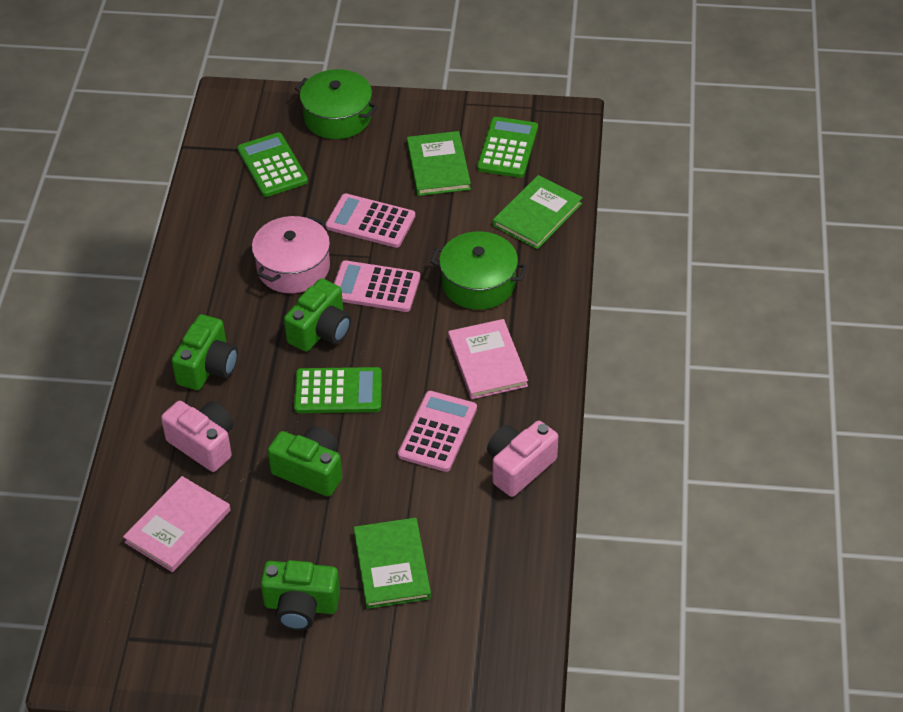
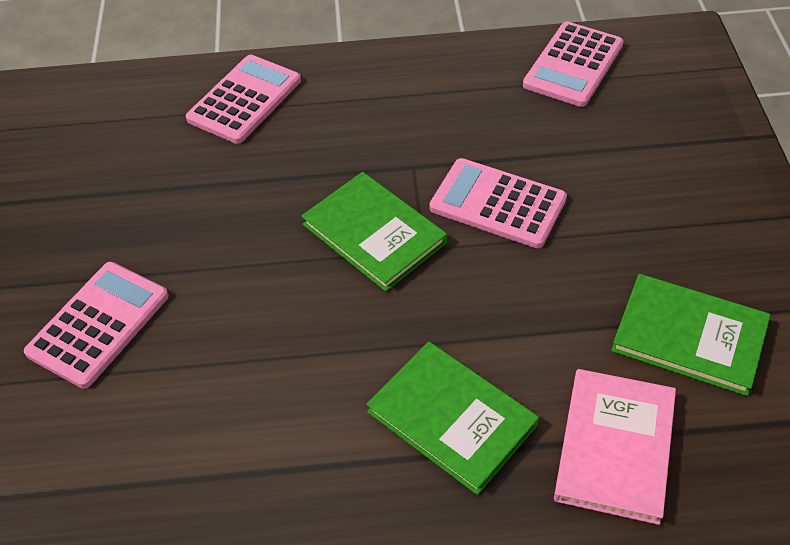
green calculator: [237,133,308,197] [294,367,382,413] [477,117,538,178] = 3 -> none = 0
green camera: [172,314,238,390] [261,560,340,631] [268,426,342,497] [284,278,351,352] = 4 -> none = 0
green pot: [295,69,378,139] [431,231,527,310] = 2 -> none = 0
pink book: [123,476,231,572] [448,319,528,399] = 2 -> [554,369,676,525] = 1
pink calculator: [326,193,415,248] [334,260,420,312] [398,391,477,472] = 3 -> [24,262,169,389] [186,55,301,144] [429,158,567,248] [523,22,624,107] = 4
pink camera: [161,401,234,472] [487,421,558,497] = 2 -> none = 0
pink pot: [252,216,330,293] = 1 -> none = 0

